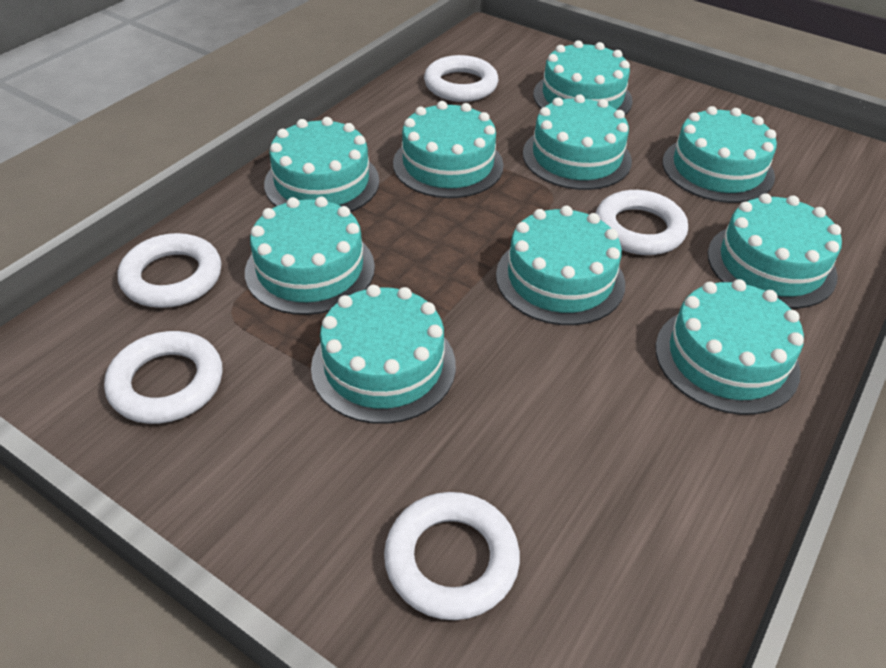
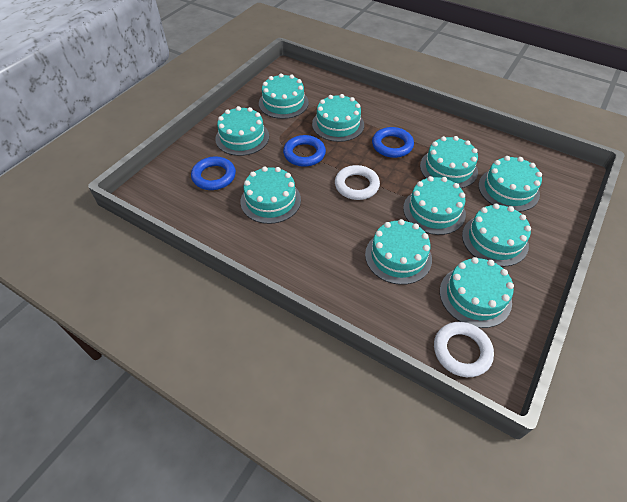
blue ring: none = 0 -> [191,157,236,190] [283,135,326,167] [372,127,414,158] = 3
white ring: [104,331,223,424] [118,233,222,308] [384,492,520,620] [424,55,498,102] [596,190,688,255] = 5 -> [335,165,380,200] [434,322,494,377] = 2

